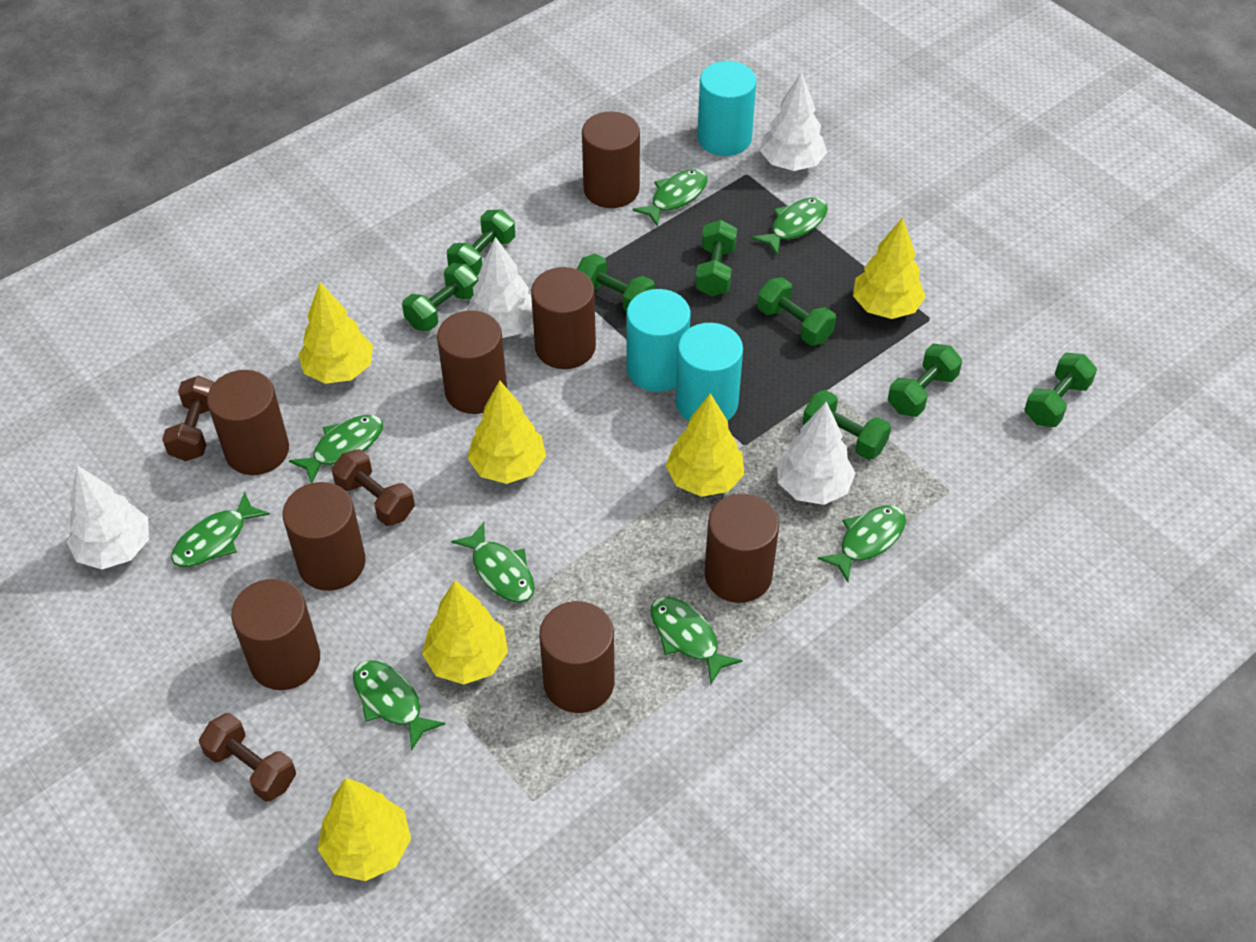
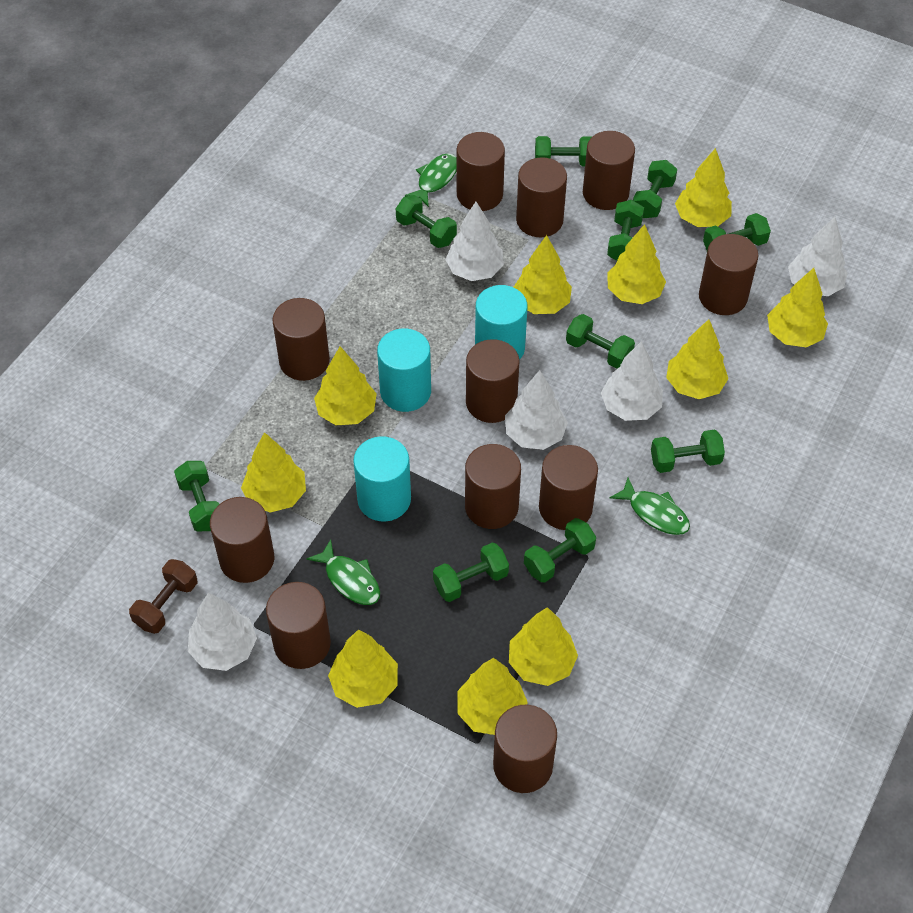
brown cylinder: [207,370,289,475] [231,579,320,690] [282,482,366,591] [437,310,507,414] [531,267,596,369] [539,601,615,713] [582,111,640,208] [705,494,779,603] = 8 -> [210,497,274,583] [266,582,331,669] [272,298,330,381] [457,132,505,211] [465,444,521,529] [466,339,520,423] [493,705,557,793] [516,157,567,237] [539,445,598,530] [583,131,635,210] [699,234,758,315] = 11
brown dumbbell: [162,376,214,461] [199,713,296,802] [332,449,415,526] = 3 -> [129,559,197,634] = 1
green dumbbell: [402,263,478,331] [447,209,515,276] [577,254,655,312] [695,220,737,297] [757,277,836,346] [803,390,891,460] [888,344,962,417] [1024,353,1097,427] = 8 -> [174,461,219,531] [396,195,457,248] [433,542,509,602] [524,518,596,583] [535,136,592,167] [566,314,635,369] [607,200,644,261] [633,160,677,218] [651,430,725,473] [703,213,771,250] = 10
green fish: [171,491,270,567] [289,415,383,483] [353,660,445,751] [451,522,535,603] [632,169,708,227] [651,597,743,684] [752,198,828,255] [818,505,906,582] = 8 -> [306,539,380,605] [405,153,457,207] [610,477,690,535] = 3
white tree: [67,465,149,569] [467,237,533,338] [760,72,827,171] [777,401,856,505] = 4 -> [188,592,257,671] [445,202,504,281] [505,370,568,450] [601,341,663,421] [788,217,848,296] = 5
yellow tree: [298,282,373,384] [318,778,411,881] [422,581,508,685] [467,381,546,484] [666,393,744,497] [853,218,926,319] = 6 -> [241,432,306,513] [314,346,377,425] [328,629,398,708] [458,658,528,735] [509,607,578,686] [514,235,572,314] [607,224,666,304] [666,319,728,399] [675,148,732,227] [767,268,828,348] = 10

